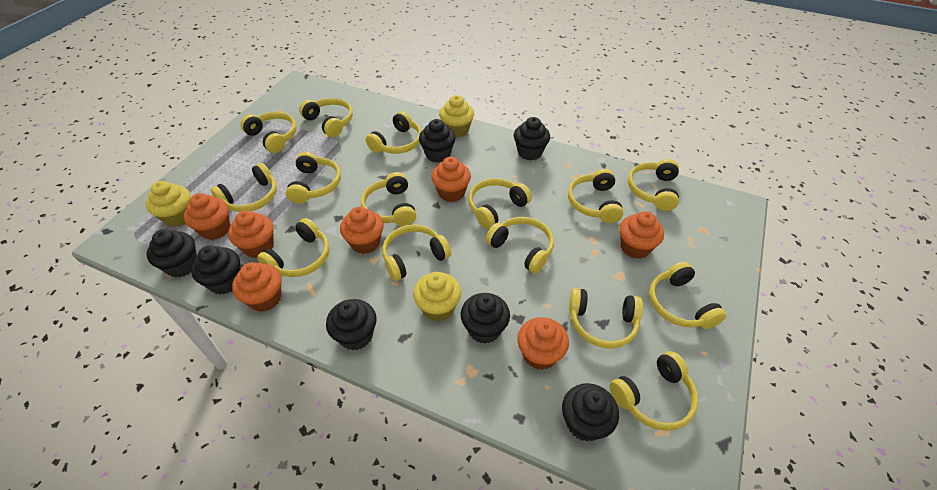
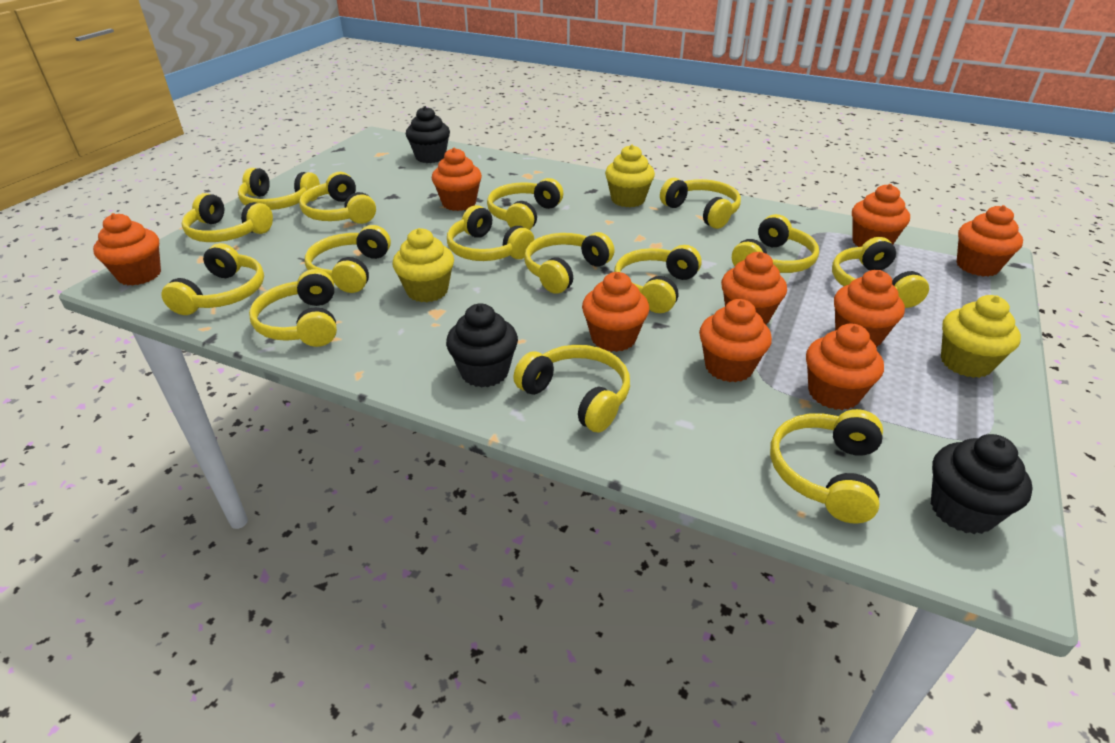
black cupcake: [146,229,197,277] [191,246,240,294] [326,299,377,350] [419,119,456,163] [461,293,510,344] [514,117,550,160] [562,383,619,441] = 7 -> [406,106,450,163] [446,303,518,388] [931,434,1033,534] = 3
orange cupcake: [184,193,230,240] [228,210,274,258] [232,262,281,312] [340,207,383,254] [431,157,471,202] [517,317,569,370] [619,211,664,259] = 7 -> [93,213,161,286] [432,148,482,211] [582,272,649,352] [699,299,772,382] [721,252,787,325] [806,324,884,410] [834,270,905,347] [852,184,910,247] [956,205,1023,277] = 9

